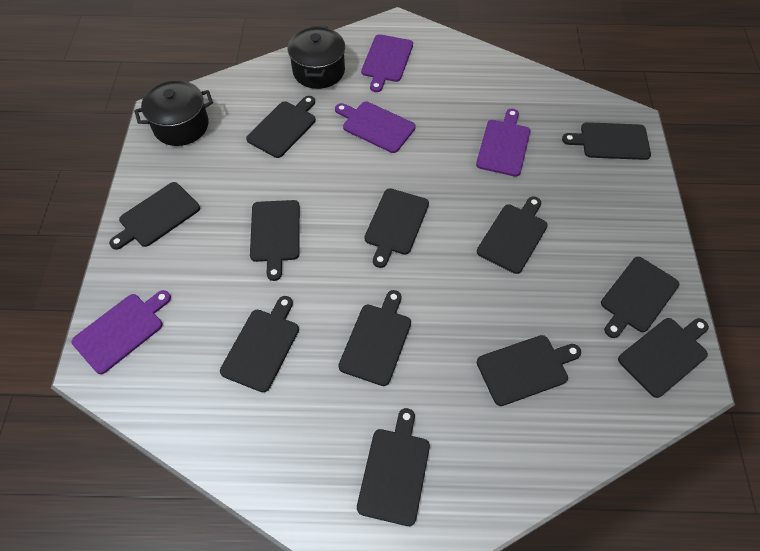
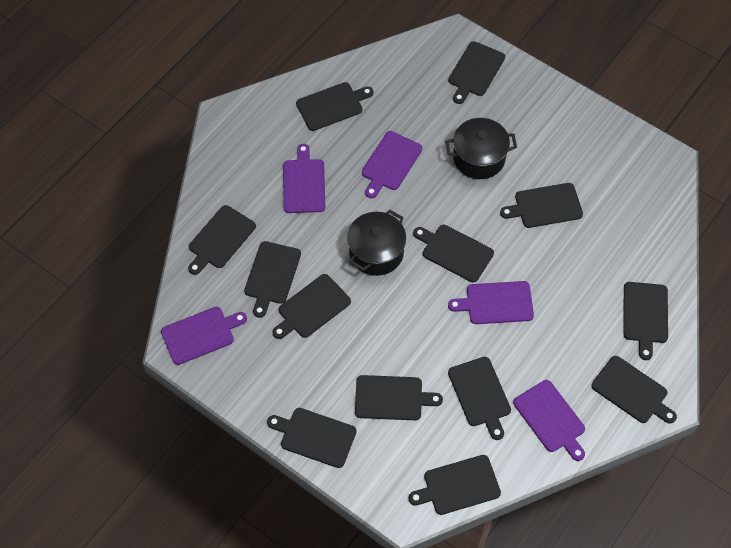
black cutting board: [109,182,200,250] [220,296,299,392] [246,96,316,158] [250,200,300,281] [338,290,411,386] [357,408,430,526] [364,188,429,268] [477,197,548,274] [477,335,581,406] [562,122,651,160] [601,257,679,338] [618,318,709,398] = 12 -> [188,205,256,275] [244,241,301,318] [267,408,357,468] [272,274,351,339] [296,82,373,131] [355,375,443,420] [409,455,501,515] [413,225,494,283] [448,41,505,104] [448,357,511,440] [500,183,583,228] [591,356,677,424] [623,282,668,360] = 13
purple cutting board: [72,290,171,374] [335,102,416,153] [361,34,413,92] [476,109,530,177] = 4 -> [161,307,247,365] [283,144,325,213] [362,131,422,198] [448,281,534,324] [513,380,585,461] = 5

